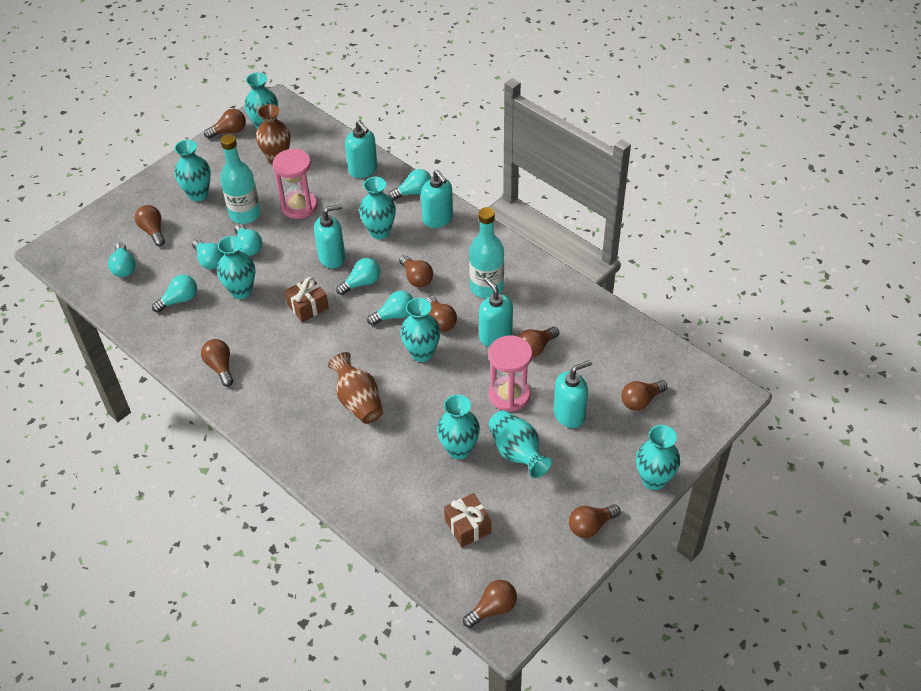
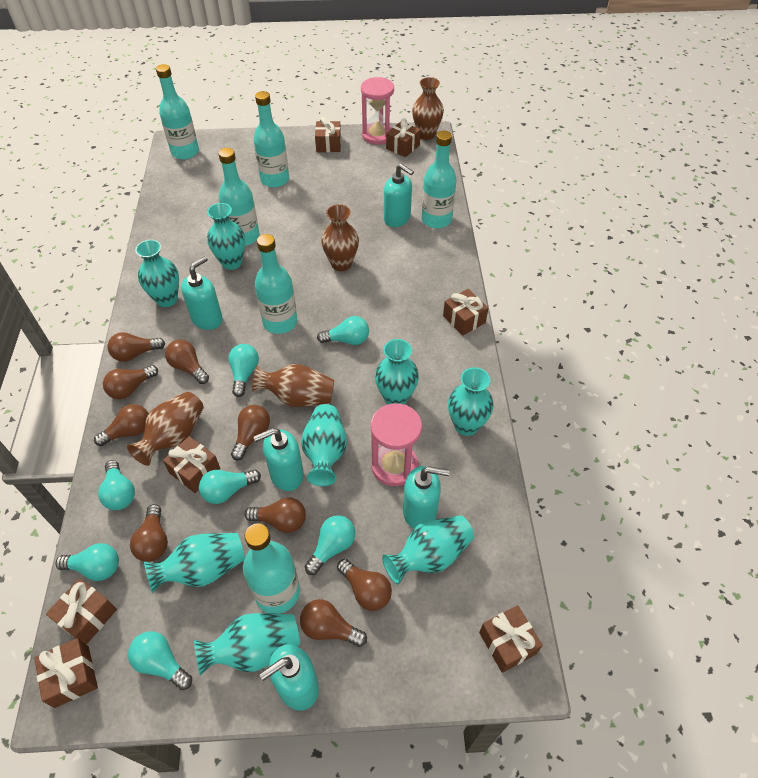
brown gift: [285,277,329,322] [444,493,491,547] = 2 -> [34,638,98,708] [46,578,117,645] [163,436,220,493] [315,117,341,152] [386,118,421,157] [443,289,488,336] [479,605,543,673] = 7
brown vase: [256,104,290,165] [328,352,383,424] = 2 -> [127,392,204,466] [252,364,334,407] [321,204,359,271] [412,77,444,140] = 4
turquoise bottle: [220,134,261,224] [469,207,504,298] = 2 -> [156,64,199,160] [218,148,259,246] [243,523,300,614] [253,91,289,188] [255,234,297,334] [422,131,457,229] = 6

